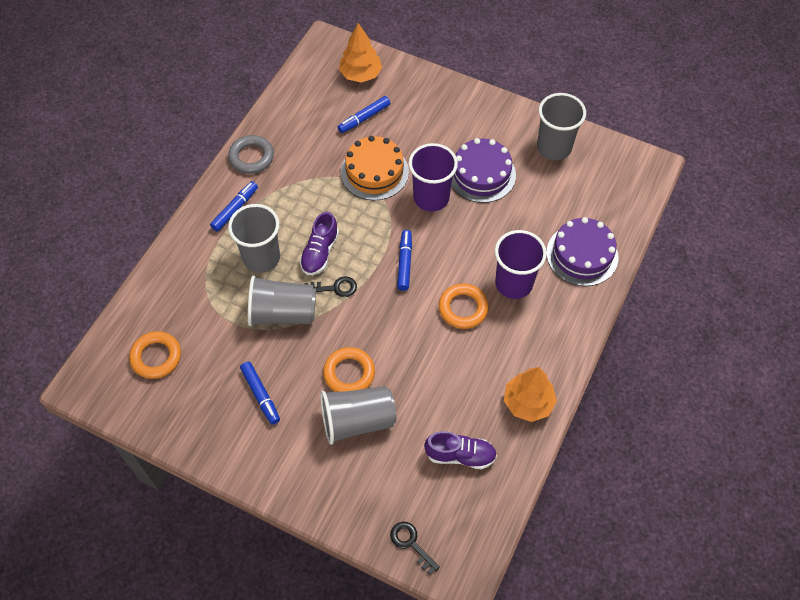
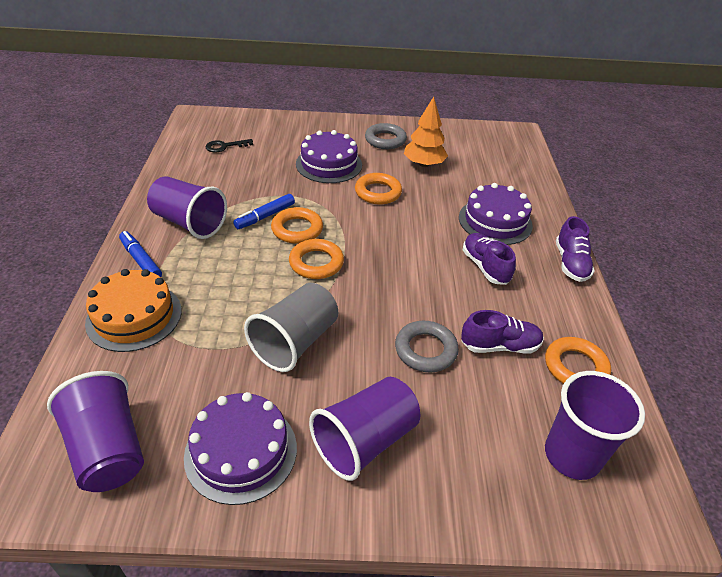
black key: [304,276,357,297] [390,522,440,575] = 2 -> [206,139,253,153] = 1
blue marker: [210,181,258,232] [240,361,280,425] [338,96,390,133] [397,230,412,291] = 4 -> [119,231,162,277] [233,194,295,229] = 2
grey cup: [228,204,280,273] [248,275,316,326] [320,386,396,445] [537,93,586,160] = 4 -> [244,283,338,372] = 1
grey ring: [228,135,274,174] = 1 -> [365,123,407,149] [395,321,459,373] = 2
orange ring: [129,331,181,379] [323,347,375,392] [439,283,489,329] = 3 -> [271,207,323,244] [289,239,344,279] [355,173,402,205] [545,337,611,384] = 4
orange tree: [339,23,382,83] [504,367,557,422] = 2 -> [404,97,448,167] = 1
purple cake: [451,138,516,203] [546,217,618,286] = 2 -> [184,392,297,505] [296,130,362,183] [459,183,533,245] = 3
purple cup: [409,143,458,211] [495,230,547,299] = 2 -> [47,371,144,492] [147,176,227,239] [309,377,420,481] [545,371,645,480] = 4
purple shoe: [300,212,339,275] [424,431,497,470] = 2 -> [461,310,544,353] [463,233,516,285] [556,216,595,282] = 3

